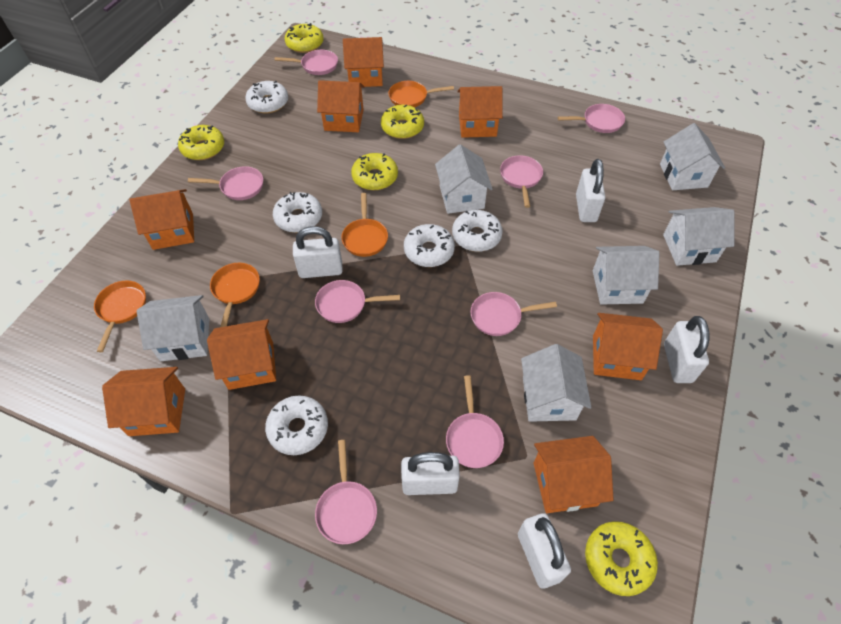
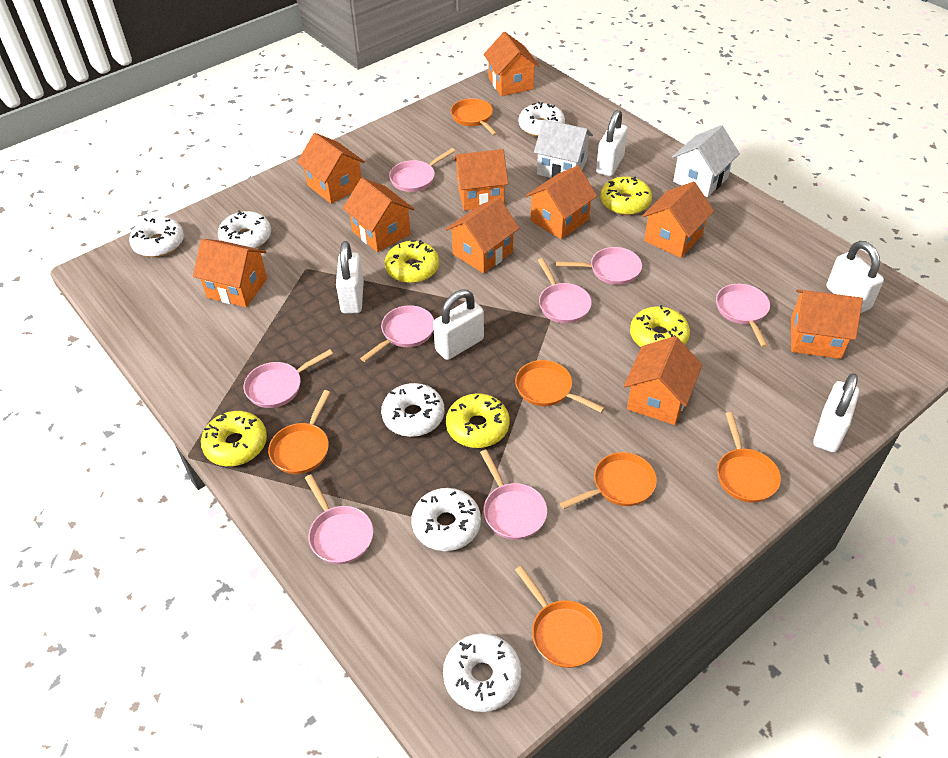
orange house: [102,367,185,436] [129,189,194,250] [207,319,276,390] [317,80,364,132] [343,37,384,87] [457,86,503,138] [534,436,614,513] [593,313,663,380] = 8 -> [193,239,267,307] [297,133,365,204] [343,178,414,252] [446,197,520,274] [453,149,508,211] [483,32,540,96] [526,166,597,239] [624,336,702,425] [642,181,714,258] [791,290,863,359] = 10
orange pan: [94,281,146,352] [210,263,260,327] [341,193,388,257] [388,81,454,107] = 4 -> [268,390,331,474] [451,98,498,136] [515,360,605,413] [515,566,603,668] [560,452,657,509] [717,412,781,503] = 6
white donut: [245,81,288,114] [265,396,328,455] [273,192,322,233] [404,224,455,267] [452,210,503,252] = 5 -> [129,217,184,257] [218,210,271,248] [381,383,444,437] [411,488,481,551] [443,633,522,712] [518,102,565,137] = 6
white house: [137,295,210,361] [435,144,492,214] [521,344,592,422] [593,246,660,305] [660,123,725,190] [663,207,734,266] = 6 -> [534,119,593,178] [672,125,740,197] = 2

